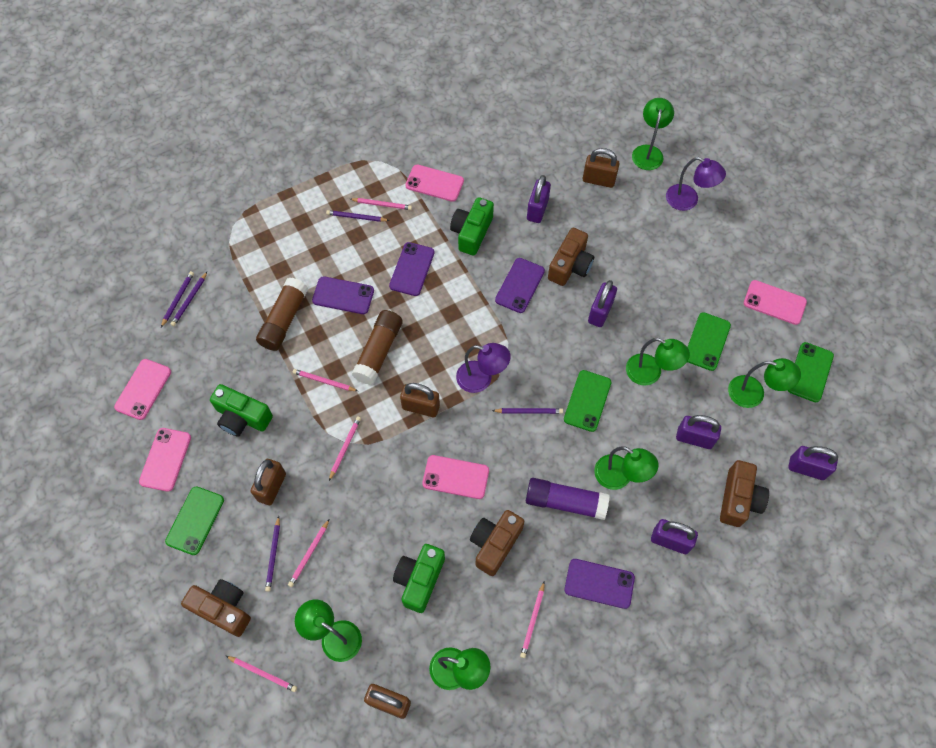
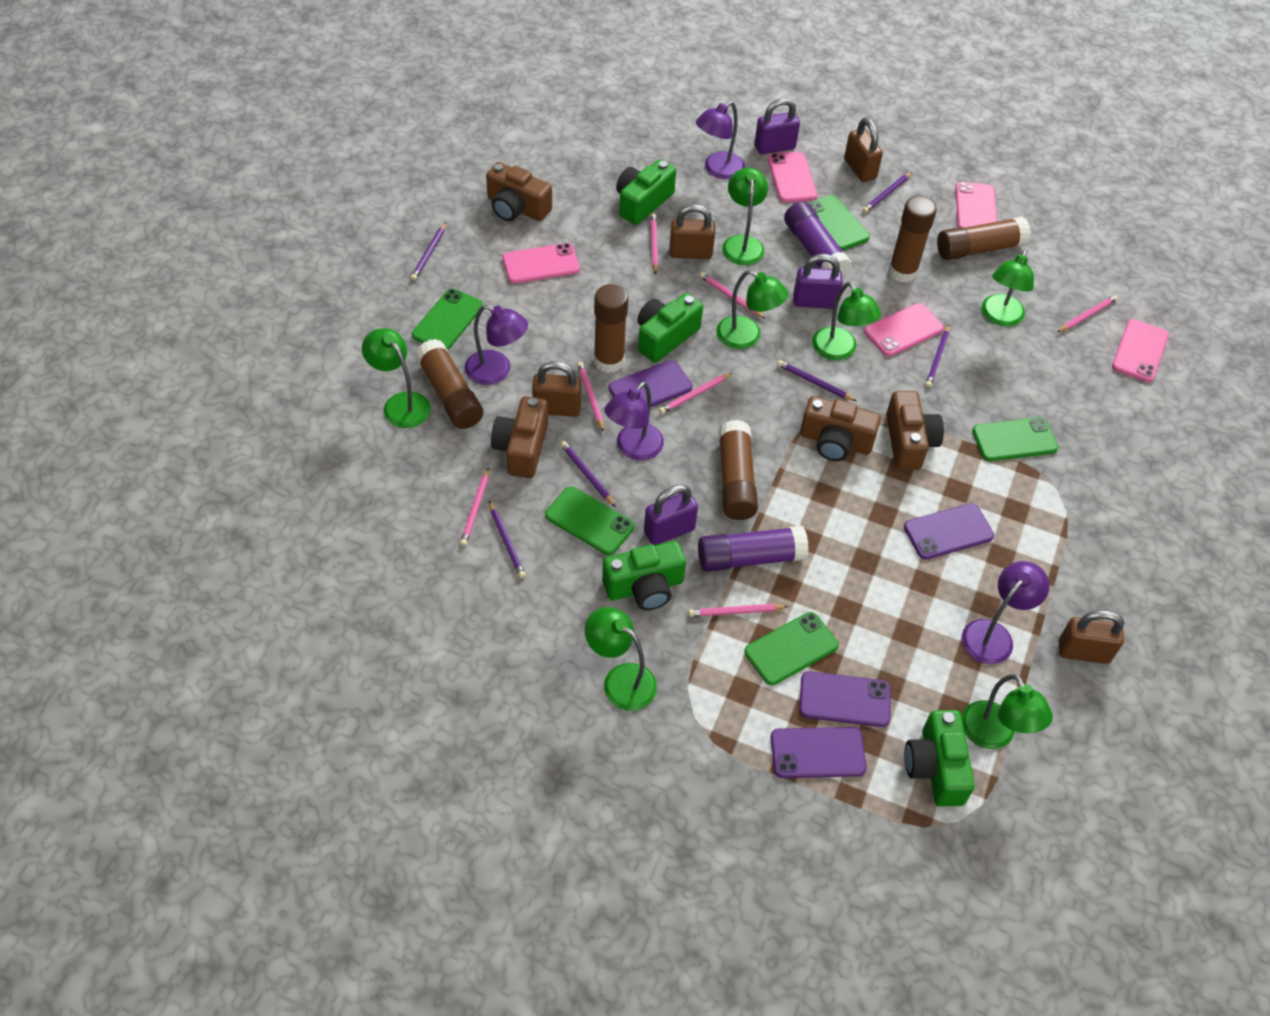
brown glue stick: [256,278,308,351] [352,310,403,385] = 2 -> [415,339,483,429] [594,284,628,373] [718,420,758,520] [888,196,937,283] [937,216,1031,260] = 5
green camera: [210,384,273,437] [393,544,445,613] [450,197,494,256] = 3 -> [602,541,686,610] [616,159,676,225] [637,293,703,363] [905,710,975,806] = 4
green lamp: [295,600,362,662] [429,647,490,690] [594,446,659,490] [626,338,690,386] [632,98,674,170] [728,358,801,408] = 6 -> [362,328,431,428] [585,607,657,711] [716,270,788,349] [722,168,768,265] [812,282,881,360] [962,674,1053,749] [982,249,1034,326] = 7
green phone: [165,486,224,555] [564,370,611,432] [687,312,731,371] [788,342,834,402] = 4 -> [412,289,483,350] [545,486,634,555] [744,612,839,685] [808,195,870,250] [972,417,1058,461] = 5
pink pencil: [226,656,297,692] [288,520,329,587] [293,369,358,391] [329,417,361,481] [350,198,412,210] [520,582,545,658] = 6 -> [460,467,489,546] [577,362,604,432] [650,213,658,274] [659,373,732,414] [688,604,788,617] [700,272,766,319] [1057,295,1118,332] = 7
purple glue stick: [526,478,610,520] = 1 -> [698,526,809,572] [784,201,852,278] = 2
purple lamp: [456,343,511,393] [666,157,726,211] = 2 -> [465,305,528,385] [604,382,664,461] [696,101,745,179] [962,561,1049,664] = 4
purple padlock: [527,175,551,223] [588,280,617,327] [651,519,698,554] [676,415,721,449] [788,446,838,480] = 5 -> [644,485,698,545] [755,98,800,154] [793,254,843,309] = 3
purple pencil: [161,271,194,327] [171,272,207,326] [265,516,280,592] [326,210,390,222] [492,408,563,414] = 5 -> [411,223,446,281] [489,501,526,578] [560,441,616,507] [777,360,856,401] [862,172,912,213] [925,325,949,388] = 6

